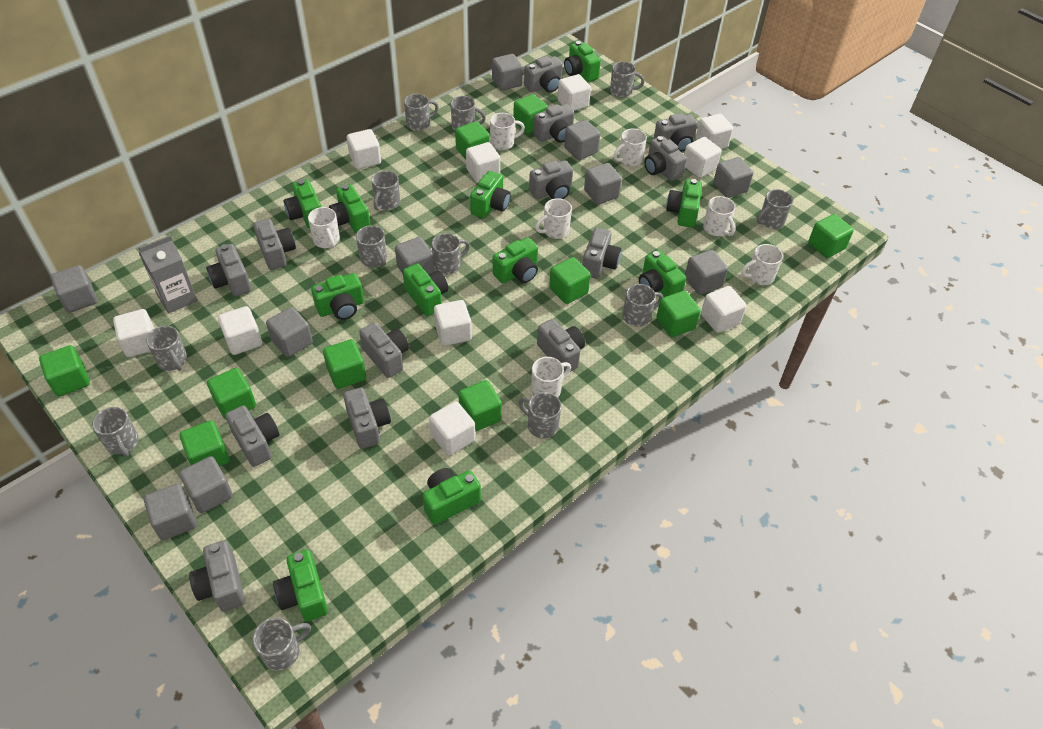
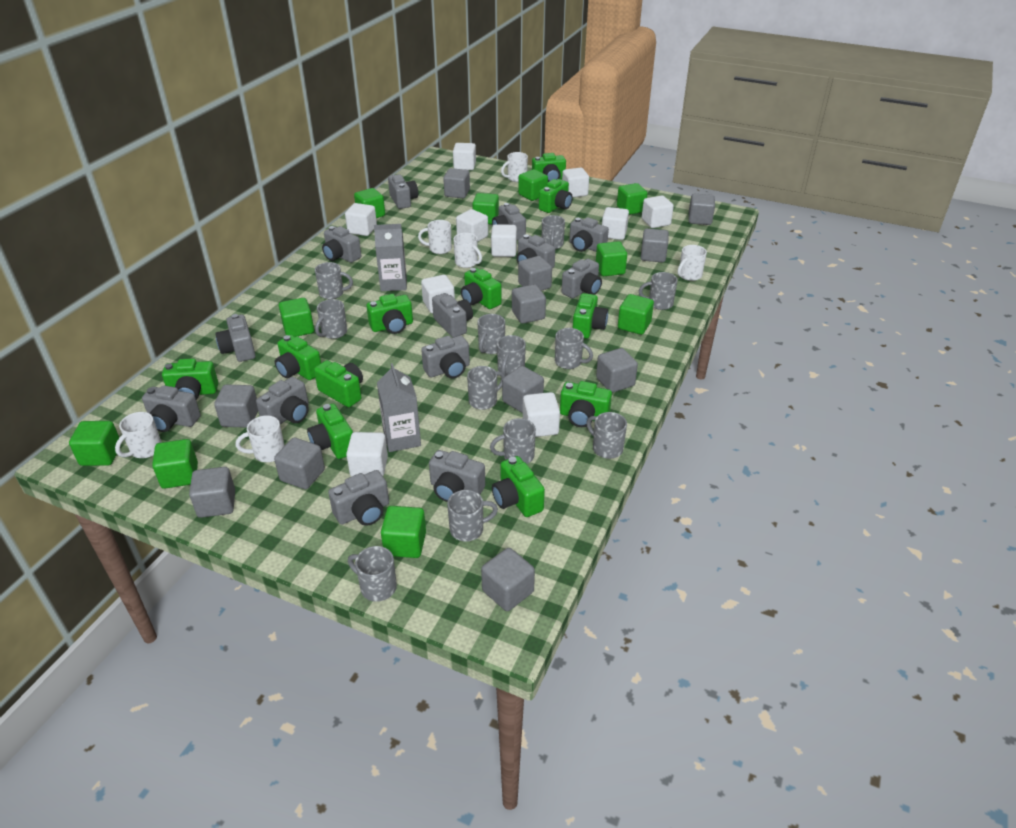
grey carton: [138,235,198,313] = 1 -> [374,224,407,291] [377,363,421,452] = 2
grey cube: [50,265,98,313] [144,483,197,540] [179,456,233,513] [266,307,313,357] [395,237,434,274] [492,54,523,91] [564,120,600,160] [584,163,622,205] [685,250,728,295] [713,157,753,198] = 10 -> [189,467,235,518] [214,384,258,428] [274,438,325,489] [443,168,470,198] [481,548,535,611] [502,366,544,413] [512,284,546,324] [518,256,552,291] [596,348,638,393] [641,229,669,262] [688,194,715,225] = 11
white mug: [308,207,340,249] [490,113,525,150] [531,357,571,397] [535,198,572,239] [613,128,647,167] [703,196,736,236] [741,244,783,285] = 7 -> [115,412,162,458] [236,415,285,462] [418,220,452,254] [453,233,482,268] [501,152,528,182] [677,245,707,281] = 6

